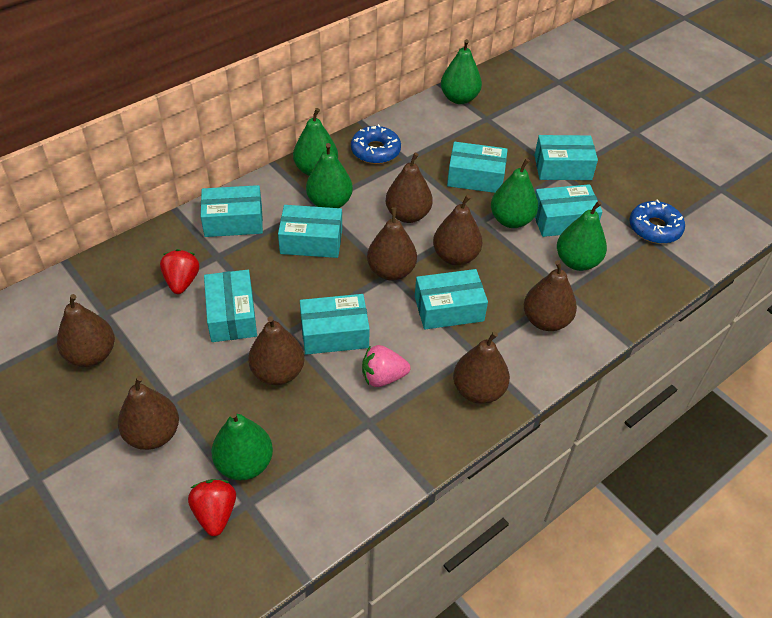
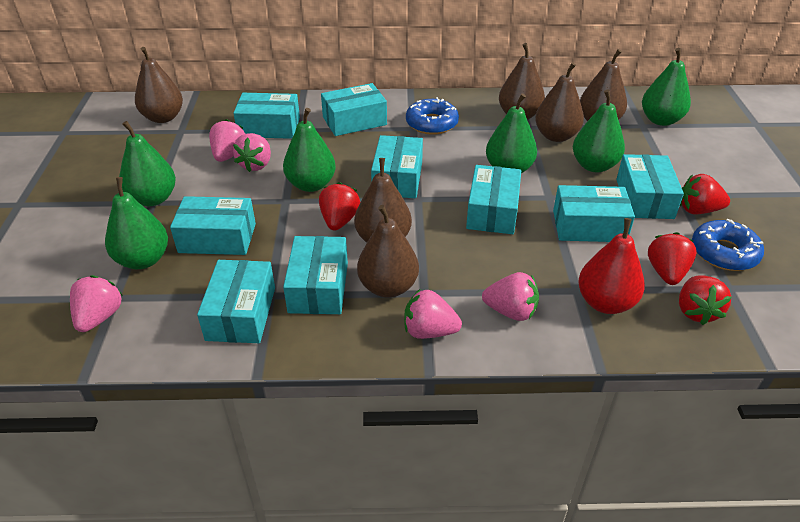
brown pear: [57,294,115,367] [118,376,179,450] [248,316,304,385] [367,207,417,281] [386,153,433,223] [433,195,482,265] [453,332,510,404] [524,260,577,331] = 8 -> [135,47,183,123] [354,158,412,243] [357,205,419,298] [499,43,545,120] [535,62,584,142] [580,49,627,121] = 6
pink strawberry: [362,345,410,387] = 1 -> [70,275,123,332] [209,119,245,162] [233,133,271,172] [404,289,462,339] [482,272,539,321] = 5
red pear: none = 0 -> [578,218,645,314] = 1
red strawberry: [160,249,199,294] [188,479,236,536] = 2 -> [319,182,360,231] [648,232,697,285] [679,275,732,325] [680,174,730,215] = 4
turquoise box: [201,185,263,237] [204,270,257,342] [278,205,342,258] [300,294,370,355] [415,269,488,329] [447,142,508,193] [535,135,598,180] [535,184,602,237] = 8 -> [170,196,256,255] [197,260,275,343] [233,93,300,139] [283,236,348,314] [321,83,387,136] [371,135,423,198] [466,165,521,234] [553,185,635,242] [616,154,684,219] = 9

